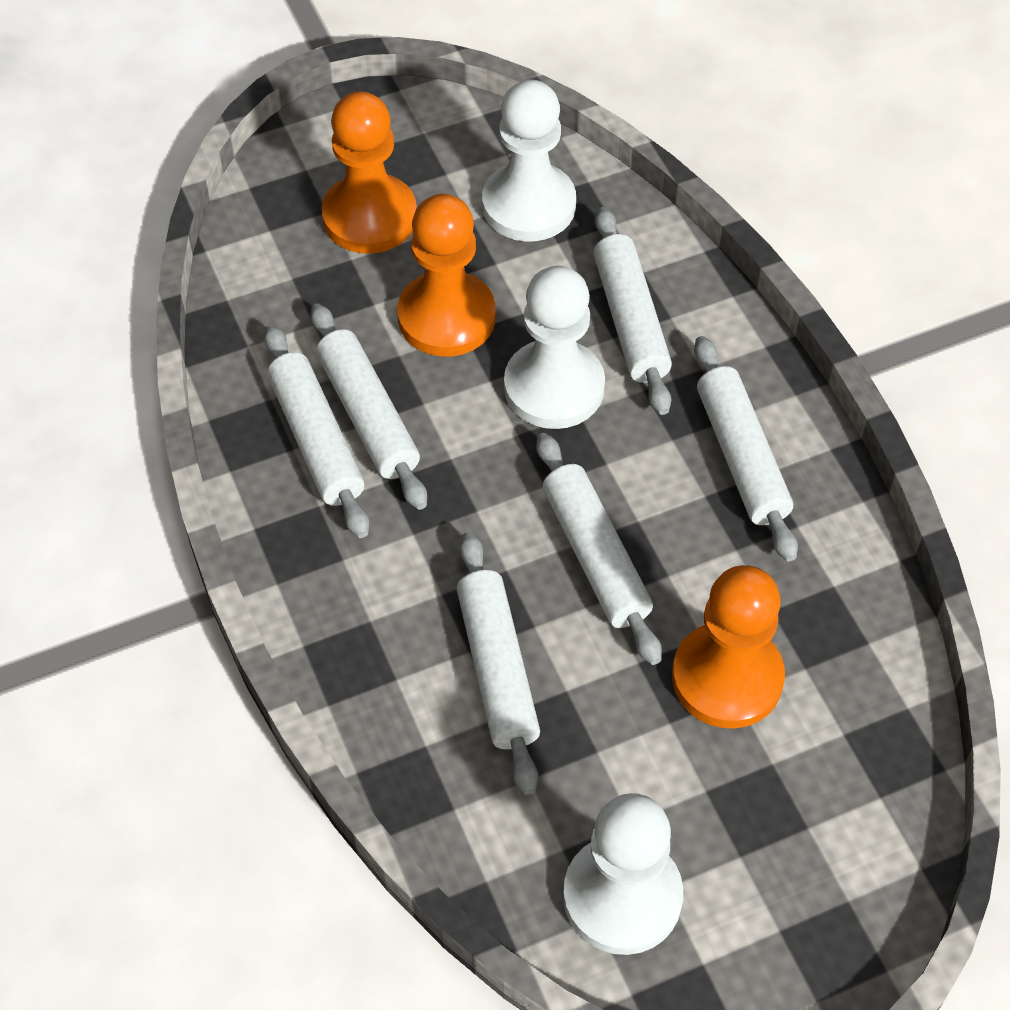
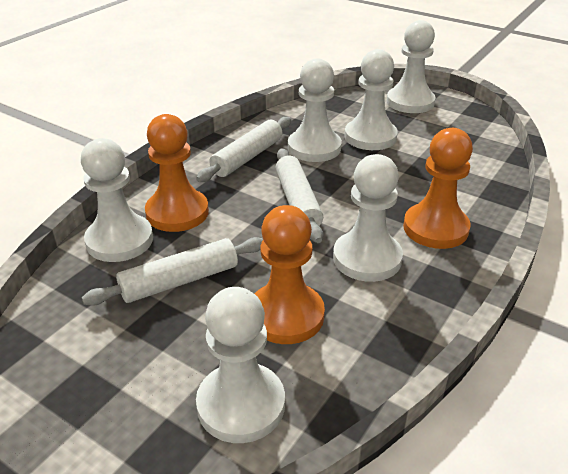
white pawn: [482,79,576,242] [504,266,605,429] [563,793,683,955] = 3 -> [81,138,153,262] [196,287,285,443] [288,58,342,162] [333,154,403,282] [344,49,398,150] [387,20,436,113] = 6
white rolling pin: [264,325,369,538] [311,303,427,510] [457,532,540,795] [536,433,662,665] [594,207,672,415] [694,336,798,562] = 6 -> [82,237,263,306] [196,117,291,182] [275,149,323,243] = 3

